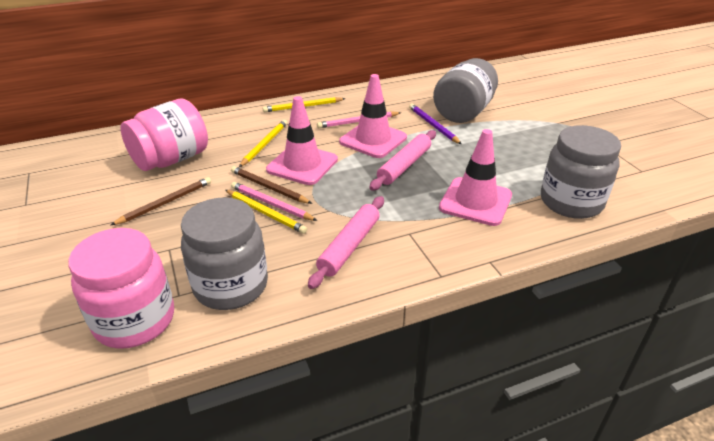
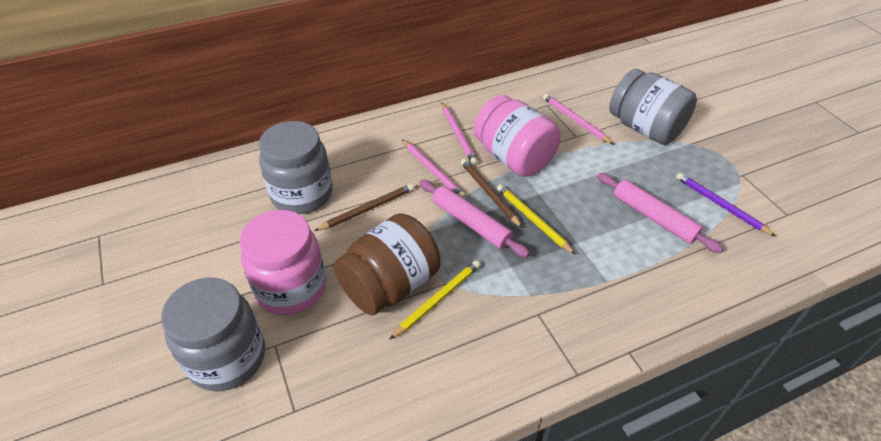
brown jar: none = 0 -> [334,213,441,315] = 1
pink pencil: [231,182,317,221] [317,111,401,128] = 2 -> [402,140,466,198] [442,103,478,165] [543,94,614,145] = 3
pink traffic cone: [266,96,338,185] [339,74,407,158] [439,129,512,226] = 3 -> none = 0
yellow pencil: [225,190,307,234] [239,120,287,167] [263,97,346,112] = 3 -> [389,260,480,340] [497,184,576,255] = 2

